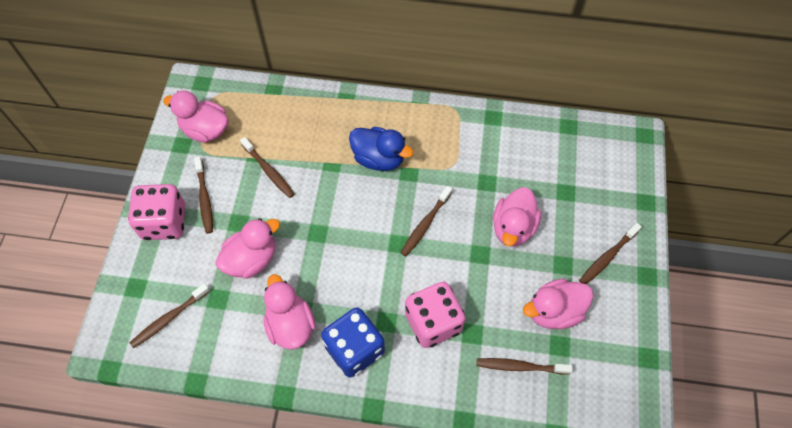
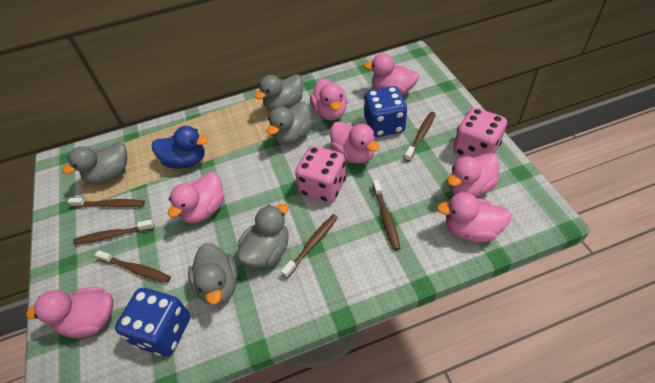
blue dice: [321,307,385,377] = 1 -> [115,288,190,356] [364,86,407,137] = 2
grey duck: none = 0 -> [63,142,127,184] [188,243,238,305] [237,204,289,268] [254,74,303,111] [267,102,313,145] = 5
pink duck: [163,90,229,143] [215,218,280,279] [263,274,316,350] [493,187,541,247] [523,278,593,329] = 5 -> [26,287,113,338] [168,172,224,223] [310,78,347,120] [330,121,380,164] [364,53,419,95] [437,192,511,242] [447,153,499,197] = 7

